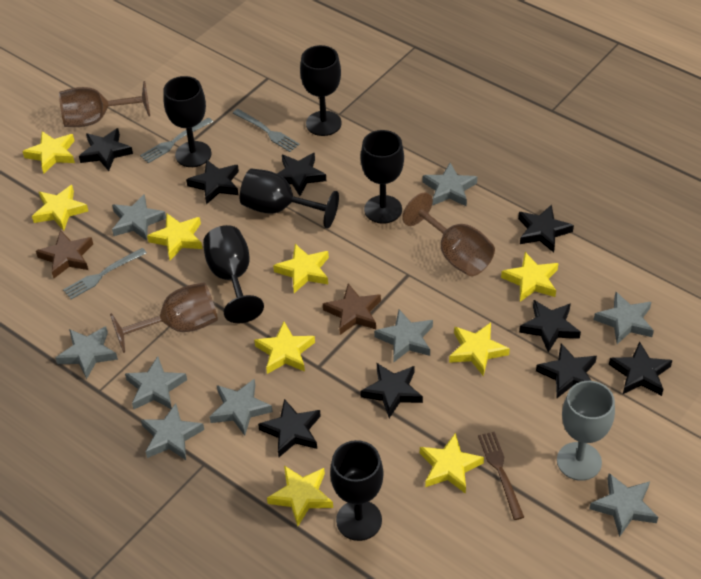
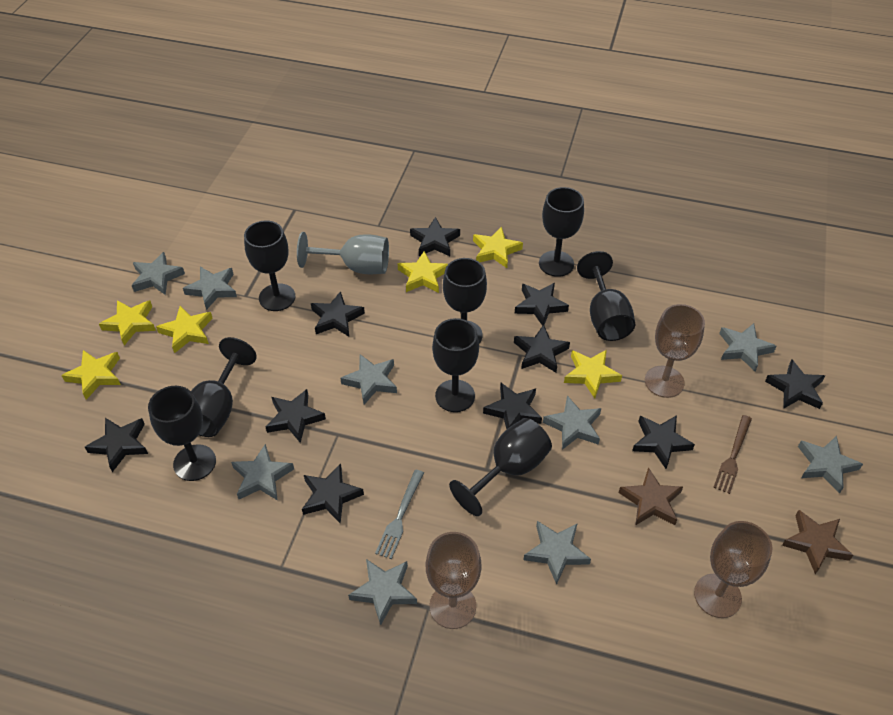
black goblet: [163,76,212,167] [203,225,264,323] [240,169,339,229] [300,45,342,136] [330,440,384,541] [361,130,404,224] = 6 -> [148,386,216,481] [191,337,257,437] [244,220,296,311] [432,318,479,412] [443,258,487,344] [449,418,552,516] [539,187,584,277] [577,251,635,341] = 8
black star: [79,128,133,171] [186,159,239,205] [258,399,321,457] [277,153,326,196] [360,363,423,418] [518,205,574,253] [519,300,581,352] [536,343,597,398] [609,342,672,396] = 9 -> [85,418,148,472] [266,389,326,443] [302,463,364,524] [311,291,365,336] [410,217,460,256] [483,383,542,429] [514,324,570,373] [515,283,569,326] [632,415,695,469] [765,360,825,409] = 10
grey fork: [63,248,147,299] [140,117,213,164] [233,109,300,152] = 3 -> [375,470,424,559] = 1
yellow star: [22,131,75,174] [32,185,88,231] [147,214,202,260] [254,322,315,374] [267,466,333,526] [273,244,329,293] [420,433,484,494] [449,323,510,376] [501,252,559,302] = 9 -> [61,350,121,400] [99,300,156,345] [156,306,213,353] [398,251,448,293] [473,227,523,268] [564,350,622,398] = 6

